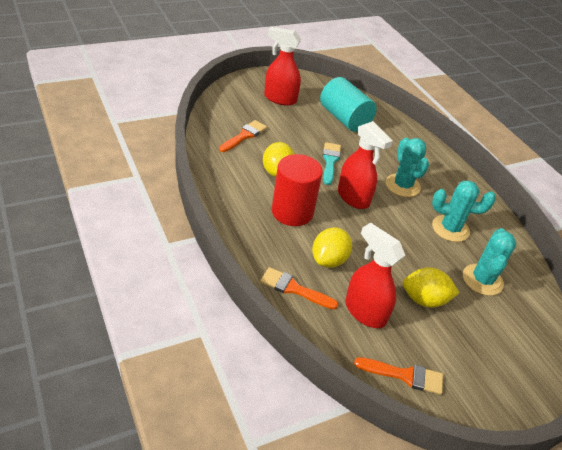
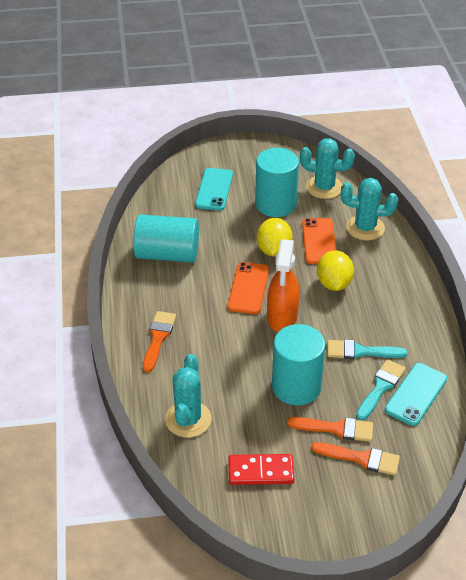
orange phone: none = 0 -> [228,262,269,314] [302,218,336,264] = 2
orange spray bottle: none = 0 -> [267,239,300,332] = 1
red cylinder: [272,154,323,226] = 1 -> none = 0
red domino: none = 0 -> [228,454,294,485] = 1
red spray bottle: [264,27,301,106] [338,121,393,209] [345,223,405,328] = 3 -> none = 0
turquoise brush: [322,142,341,185] = 1 -> [327,339,408,359] [356,359,406,421] = 2
turquoise cylinder: [320,77,377,132] = 1 -> [133,215,199,263] [255,148,299,217] [272,324,325,405] = 3
turquoise phone: none = 0 -> [195,168,233,211] [385,363,447,426] = 2
yellow lemon: [263,142,295,177] [312,227,352,268] [403,267,459,308] = 3 -> [257,218,292,257] [317,250,354,291] = 2

